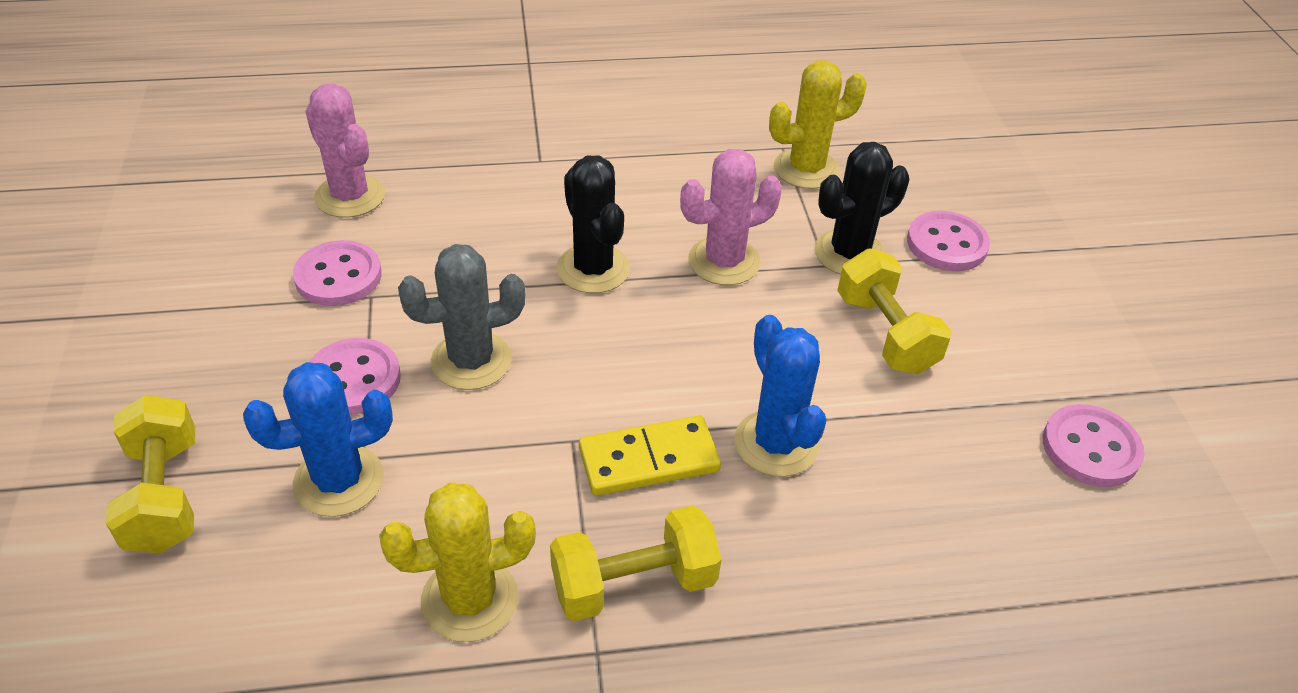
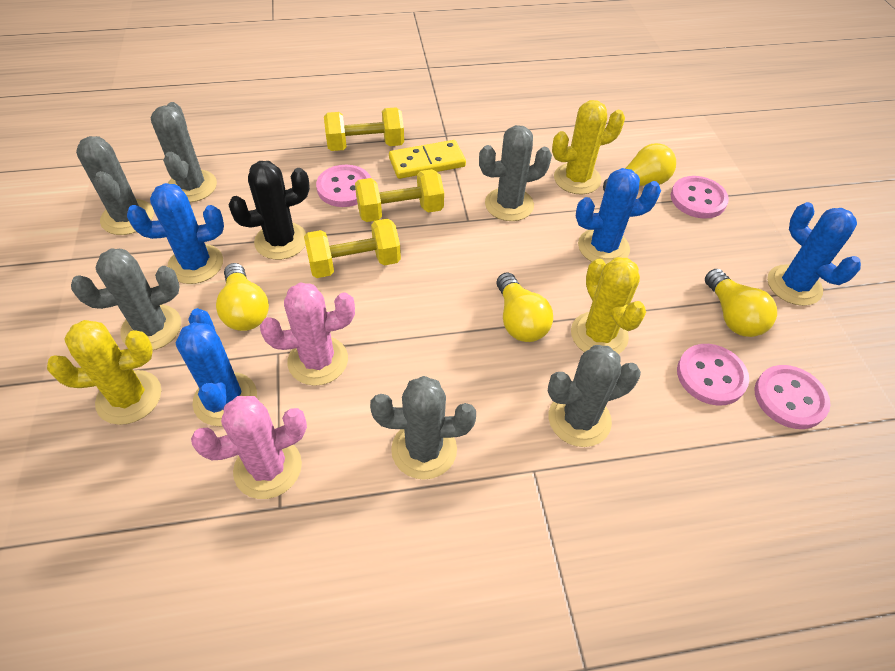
black cactus: [557,155,630,293] [814,142,909,274] = 2 -> [228,161,310,260] = 1
blue cactus: [243,362,393,517] [734,315,826,477] = 2 -> [127,183,224,284] [176,308,257,426] [576,168,661,264] [767,202,861,306] = 4
grey cactus: [398,244,526,390] = 1 -> [71,249,181,350] [76,136,154,235] [151,102,217,202] [370,376,476,480] [479,125,552,221] [548,345,641,447] = 6
yellow cactus: [379,482,536,642] [769,60,867,189] = 2 -> [47,320,161,425] [552,100,625,195] [571,257,646,354] = 3
yellow light bulb: none = 0 -> [216,263,269,331] [497,272,553,342] [603,143,676,192] [705,269,777,337] = 4

